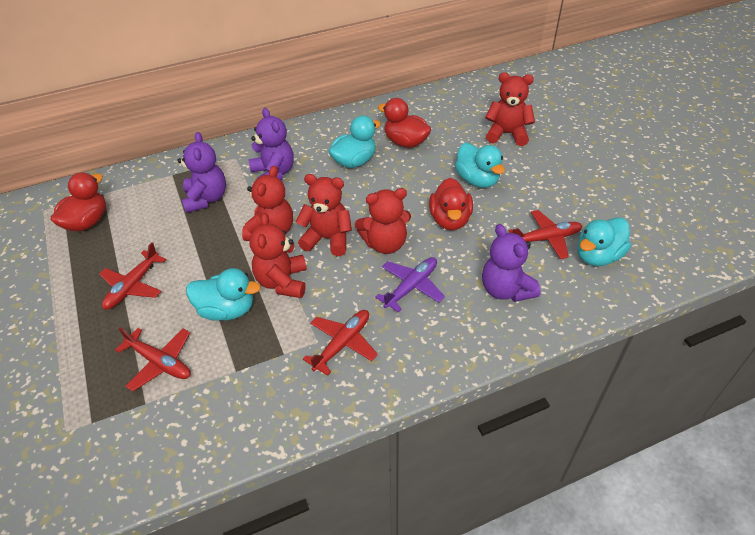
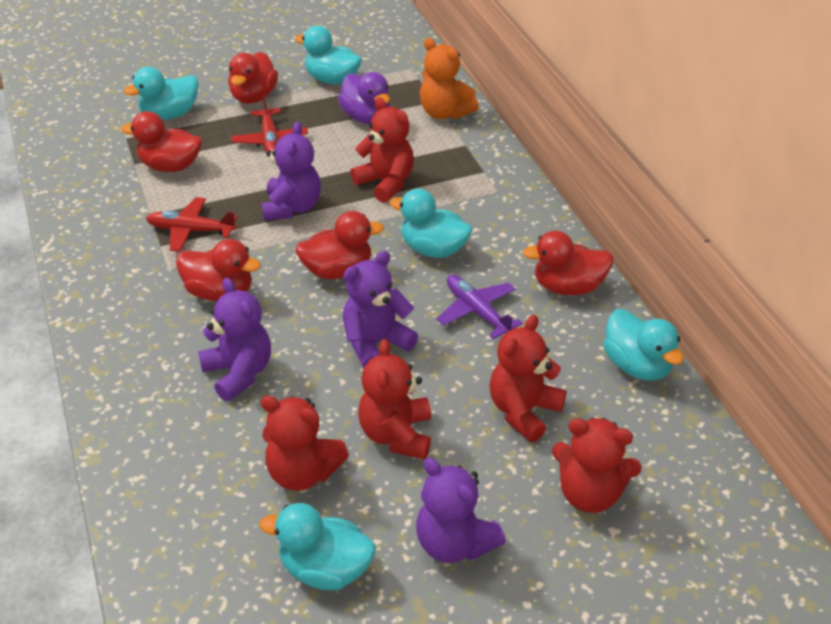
orange teddy bear: none = 0 -> [420,38,479,119] = 1
purple duck: none = 0 -> [338,72,390,124] = 1
purple teddy bear: [177,132,226,213] [248,108,294,180] [482,224,541,302] = 3 -> [198,278,271,401] [262,122,321,221] [343,251,418,367] [416,458,506,563] = 4
red duck: [51,172,106,231] [378,98,431,148] [429,178,473,230] = 3 -> [121,111,202,172] [176,239,261,302] [228,52,278,104] [295,211,384,279] [523,230,614,295] = 5
red plane: [99,242,166,310] [115,327,191,391] [303,310,378,376] [508,210,582,259] = 4 -> [146,197,238,252] [231,95,308,152] = 2
turquoise duck: [186,268,261,321] [329,116,381,168] [455,143,505,188] [577,217,631,266] = 4 -> [124,67,198,120] [260,503,375,590] [295,26,362,85] [390,188,472,258] [603,309,684,381] = 5

